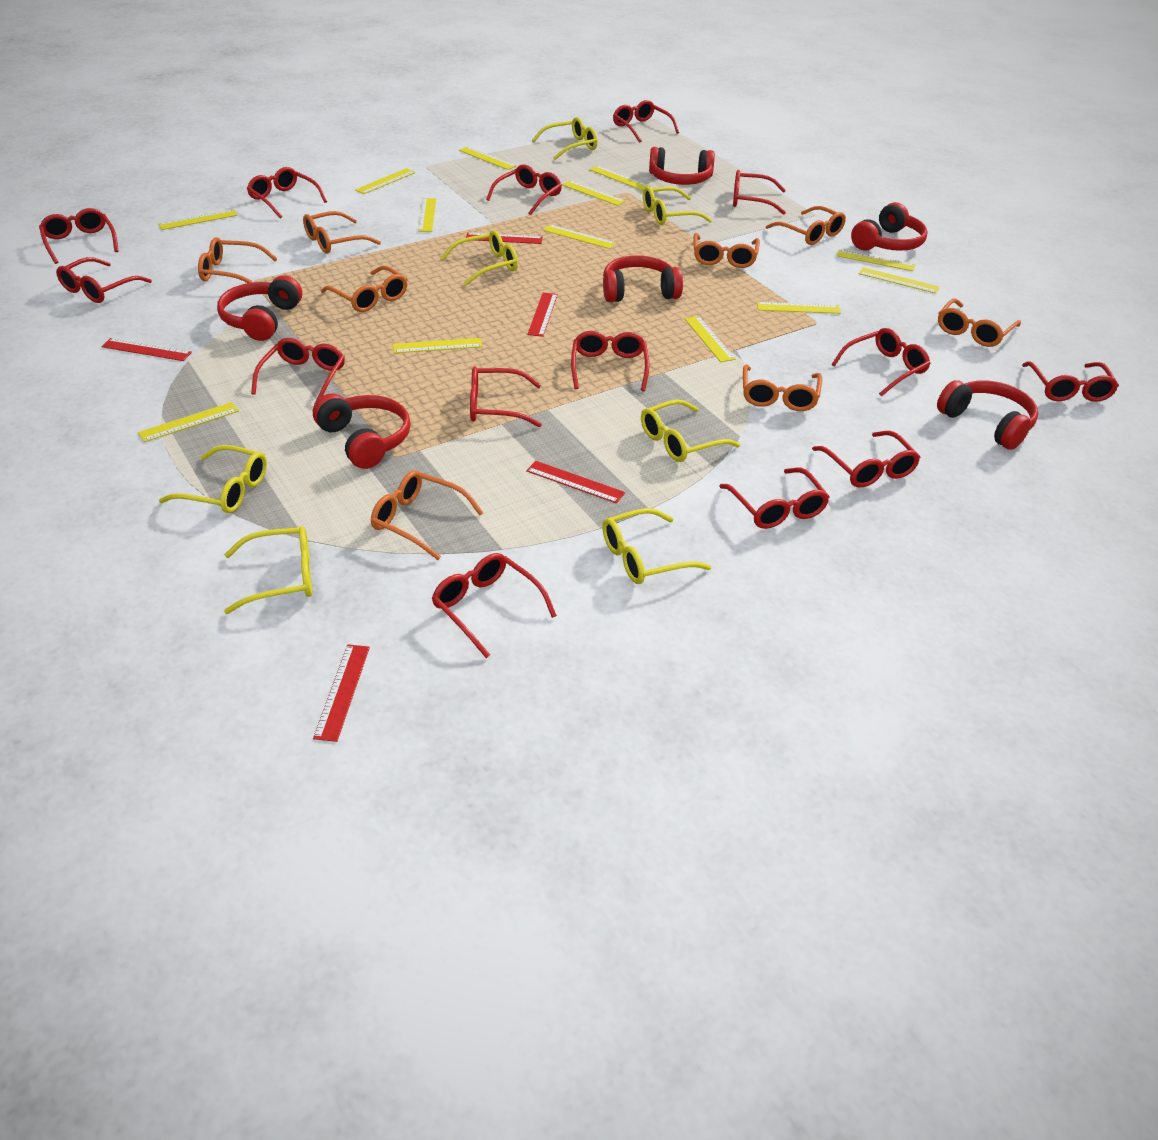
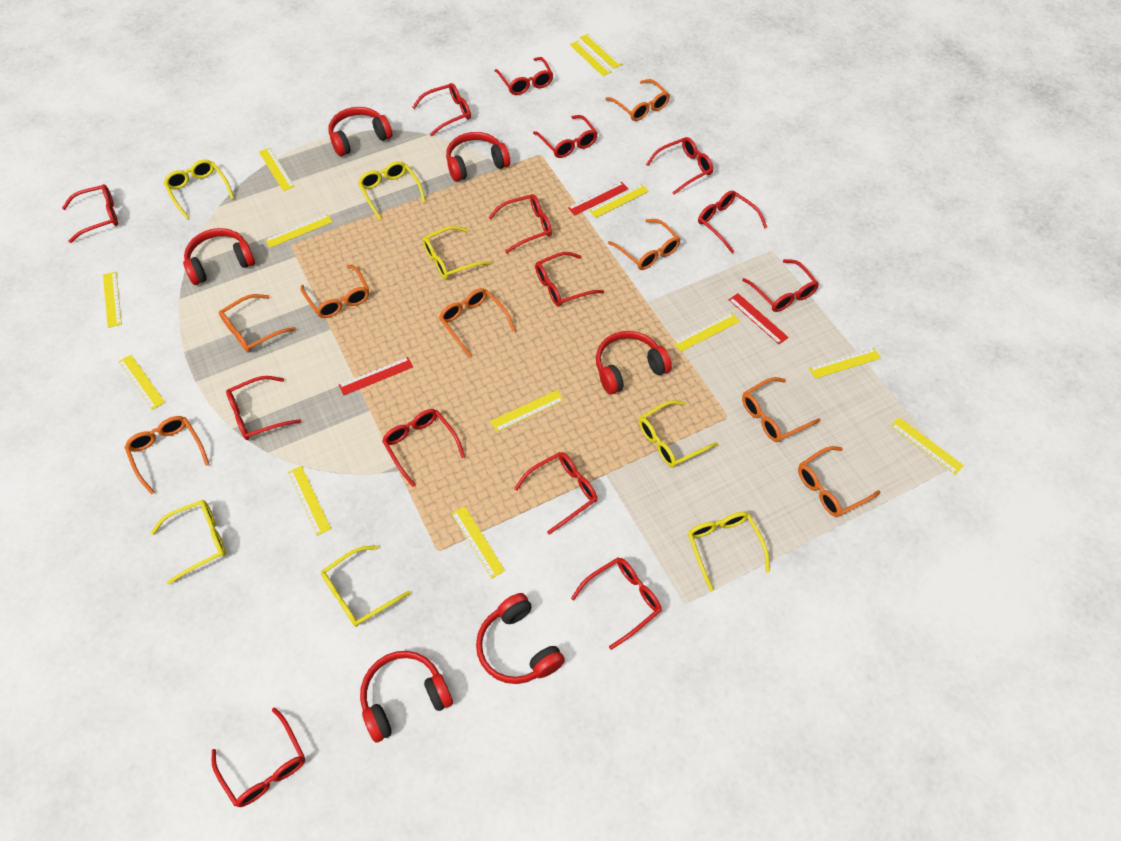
red ruler: [101,338,192,361] [313,644,370,742] [466,233,543,244] [526,461,625,504] [527,293,558,337] = 5 -> [339,357,413,396] [568,182,628,216] [729,293,789,344] = 3

